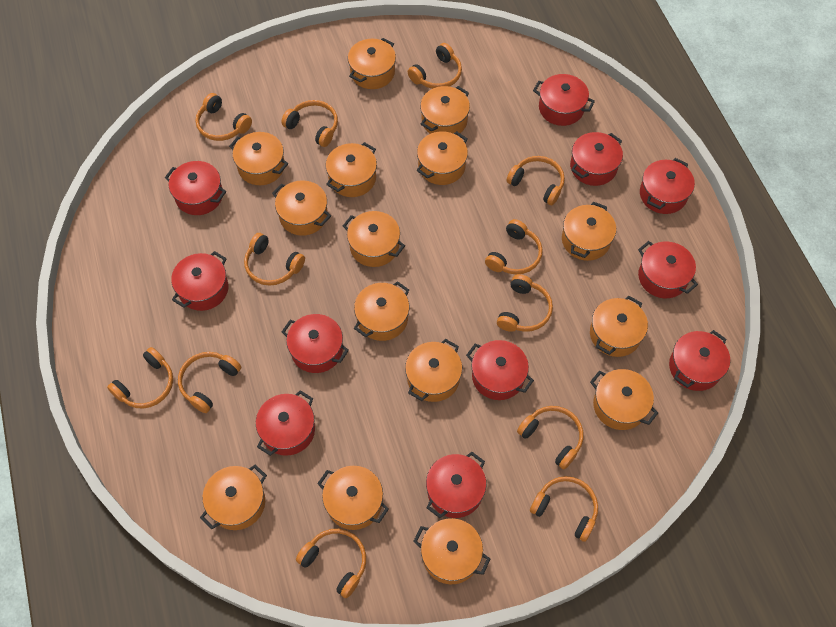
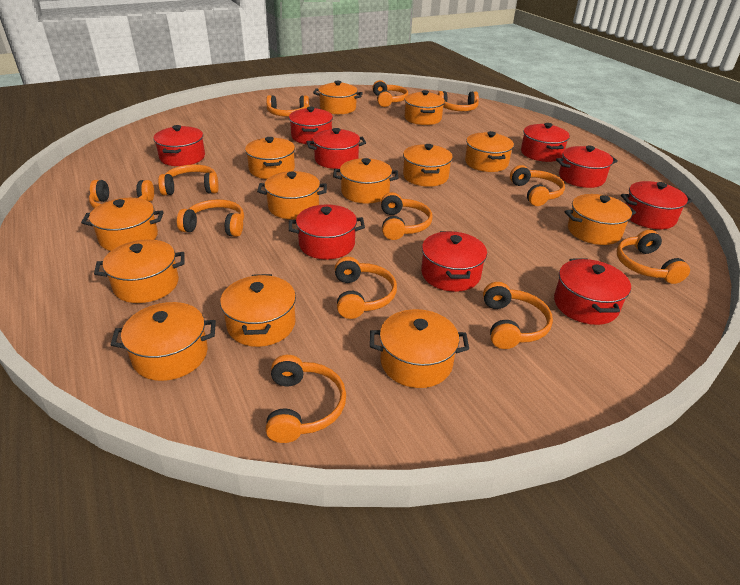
orange pot: [200,464,267,530] [229,132,288,185] [272,180,331,236] [317,466,389,530] [326,142,377,197] [343,211,405,267] [348,38,396,89] [354,281,409,341] [405,339,462,402] [413,518,490,584] [416,131,468,185] [420,86,470,134] [562,202,616,261] [590,296,648,357] [590,369,658,430] = 15 -> [81,198,164,251] [94,239,185,303] [111,302,216,381] [220,274,296,347] [245,137,295,179] [257,171,327,219] [313,81,363,114] [333,158,398,204] [370,309,469,388] [403,144,453,187] [404,90,445,125] [465,131,514,172] [565,194,636,245] = 13
red pot: [165,161,226,215] [171,251,228,311] [256,390,315,456] [282,314,349,373] [426,452,486,518] [466,340,534,400] [533,74,595,126] [570,132,623,186] [638,241,698,298] [640,158,695,214] [669,330,730,391] = 11 -> [153,125,205,166] [289,107,333,144] [289,205,365,259] [306,128,366,169] [421,231,487,292] [521,123,570,162] [554,258,631,325] [556,146,618,188] [621,181,693,229] = 9

